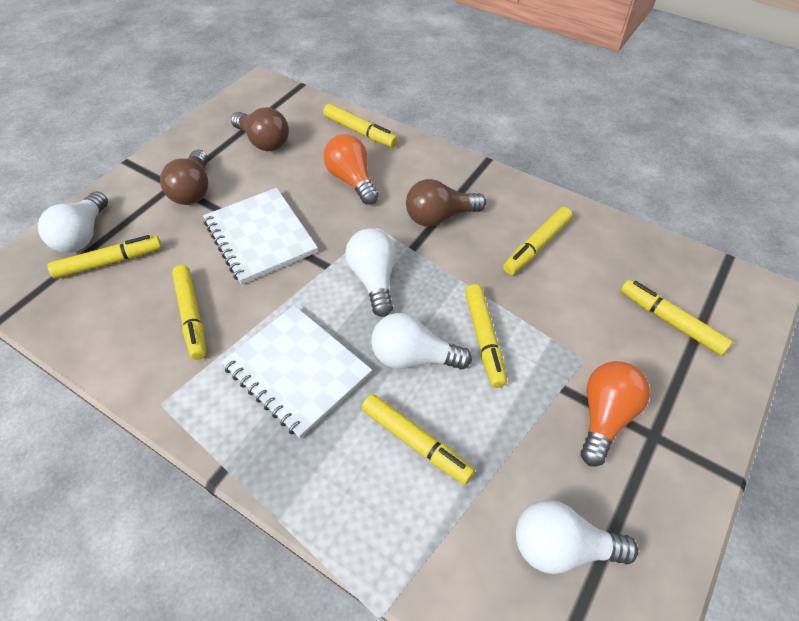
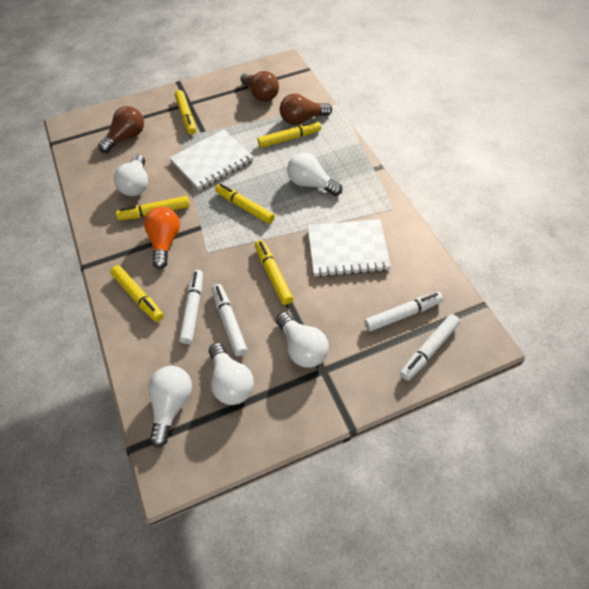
orange light bulb: [323,134,379,205] [581,361,650,467] = 2 -> [144,207,180,269] = 1
white light bulb: [38,191,108,253] [345,228,396,317] [371,313,472,369] [516,500,638,574] = 4 -> [114,154,148,196] [149,366,192,447] [209,343,254,405] [276,312,329,368] [287,153,342,196] = 5
white marker: none = 0 -> [179,270,203,344] [212,284,247,356] [364,292,443,331] [400,314,460,381] = 4
yellow marker: [48,235,162,279] [172,265,206,360] [323,104,398,147] [362,394,475,484] [465,284,507,388] [503,207,572,275] [621,280,733,356] = 7 -> [110,265,164,322] [116,196,190,221] [175,90,196,135] [215,184,275,224] [255,240,293,305] [258,121,321,148] = 6

